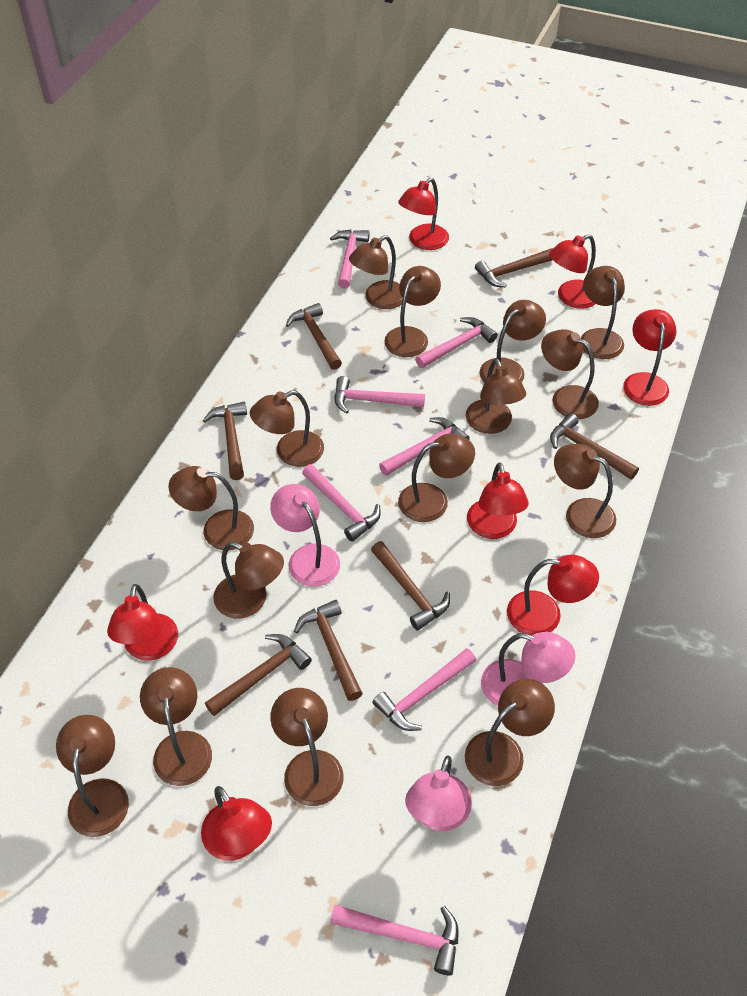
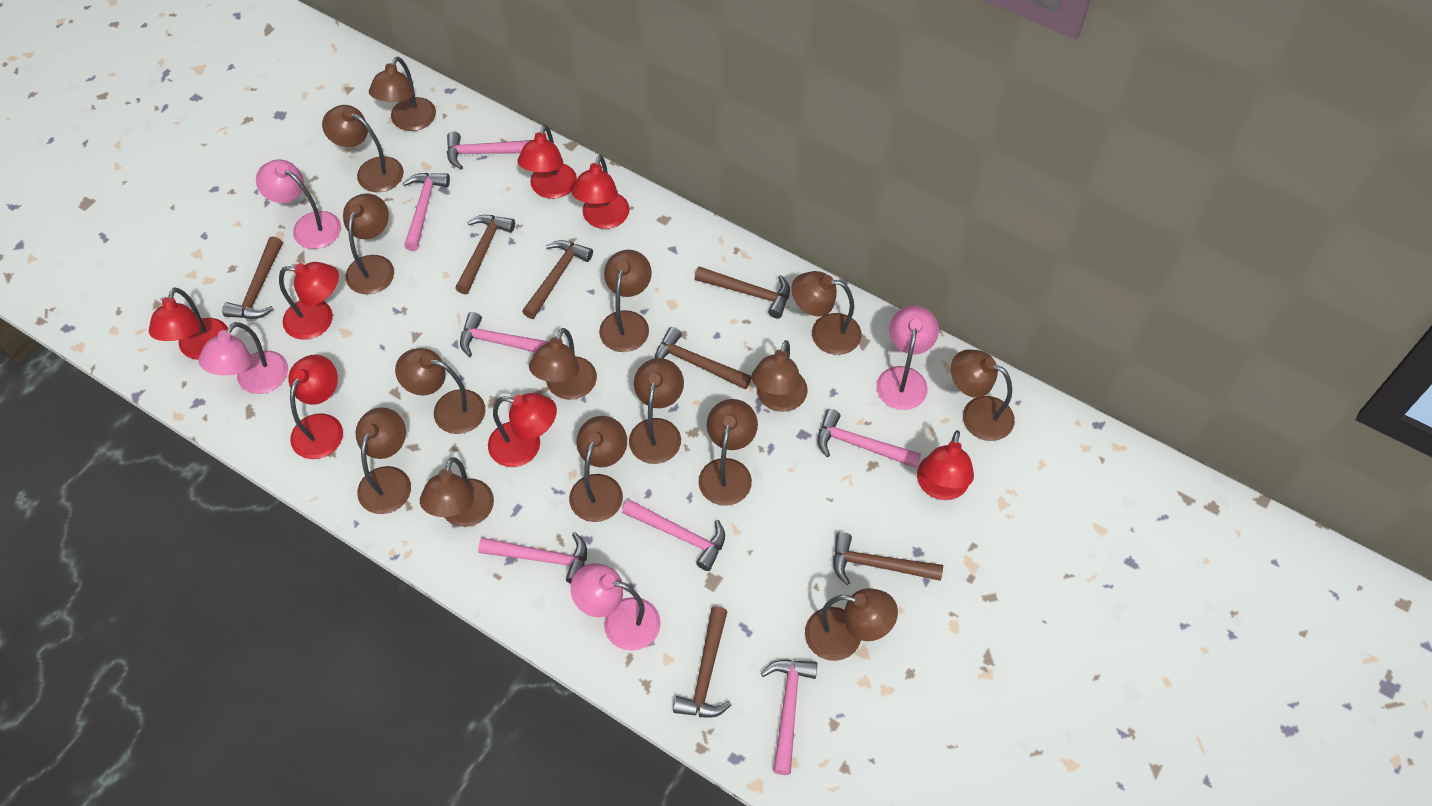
pink lamp: [270,484,340,587] [405,756,472,831] [481,632,575,706] = 3 -> [198,322,288,394] [256,159,341,249] [571,563,661,651] [876,306,939,410] = 4

